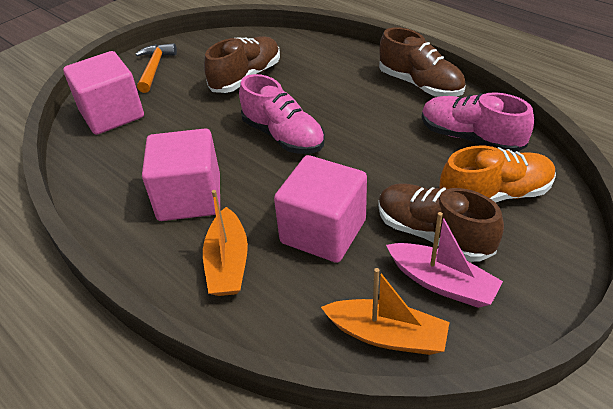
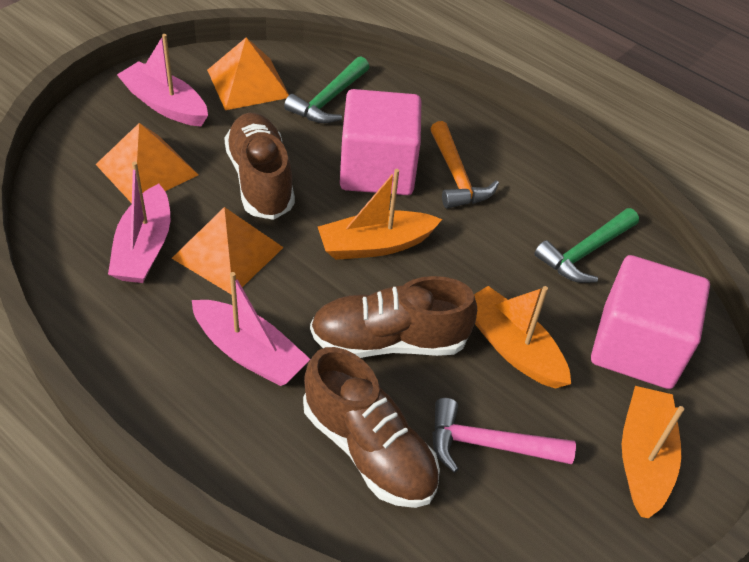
green hammer: none = 0 -> [284,57,369,123] [534,208,639,283] = 2
orange boat: [203,190,248,296] [321,268,450,355] = 2 -> [318,169,442,260] [474,286,571,389] [622,386,684,518] = 3
orange pyramid: none = 0 -> [95,123,198,203] [172,207,284,295] [207,38,289,110] = 3
orange shoe: [440,146,556,203] = 1 -> none = 0
pink boat: [386,212,503,308] = 1 -> [108,162,170,283] [117,34,208,126] [192,272,310,386] = 3
pink cube: [63,51,144,135] [142,128,220,221] [274,155,367,263] = 3 -> [340,89,421,195] [591,255,710,389] = 2
pink hammer: none = 0 -> [432,398,576,473] = 1
pink shoe: [239,74,325,154] [422,92,534,153] = 2 -> none = 0

